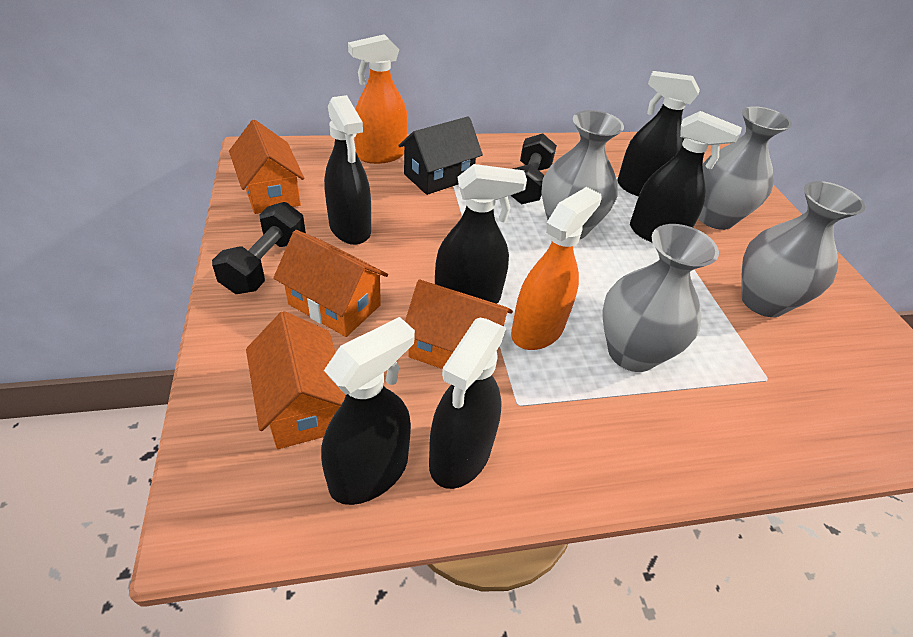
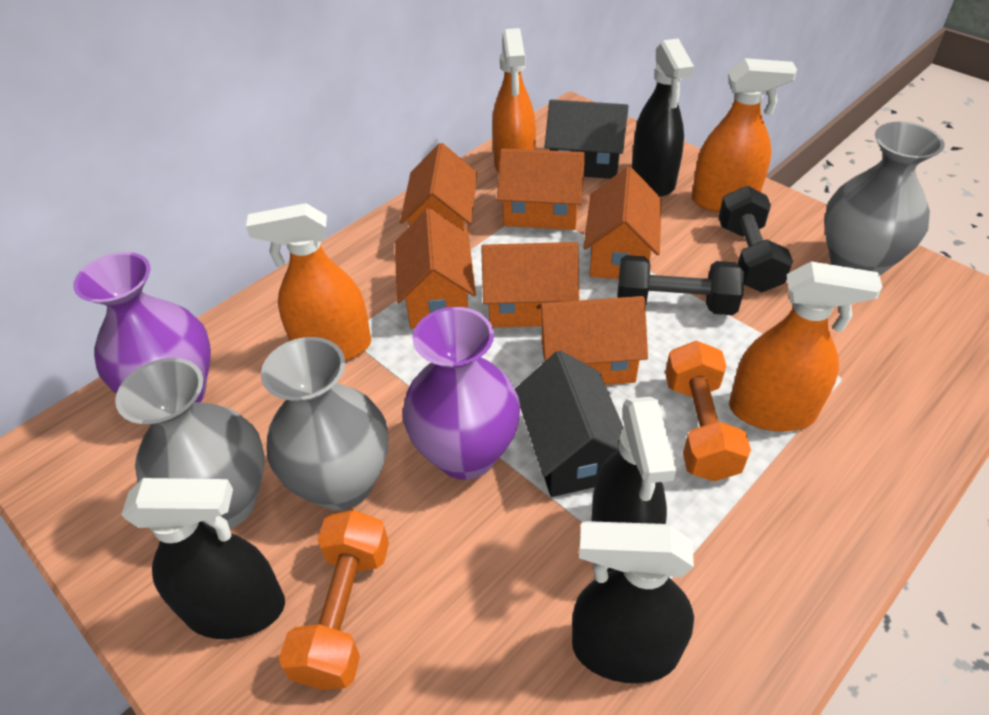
black house: [398,116,483,195] = 1 -> [515,350,623,497] [545,100,628,179] = 2
black spray bottle: [321,317,415,505] [324,95,371,245] [429,317,506,489] [435,164,527,304] [617,71,700,197] [630,111,742,243] = 6 -> [121,478,285,639] [572,521,694,683] [591,397,676,572] [632,38,694,196] = 4
grey vase: [541,110,624,240] [602,224,719,372] [698,106,792,230] [741,181,865,317] = 4 -> [115,358,264,529] [261,337,388,510] [824,122,945,276] = 3
orange dumbbell: none = 0 -> [279,510,389,690] [665,341,751,482] = 2
orange house: [229,120,304,214] [246,311,346,449] [273,230,388,337] [405,280,513,369] = 4 -> [395,208,476,329] [400,143,477,234] [481,242,579,328] [497,149,585,230] [536,296,648,385] [583,167,662,279] = 6
orange spray bottle: [348,34,408,164] [511,187,602,350] = 2 -> [246,203,371,361] [492,28,536,173] [692,58,797,212] [729,261,883,432] = 4
purple vase: none = 0 -> [73,252,211,402] [402,307,520,480] = 2

